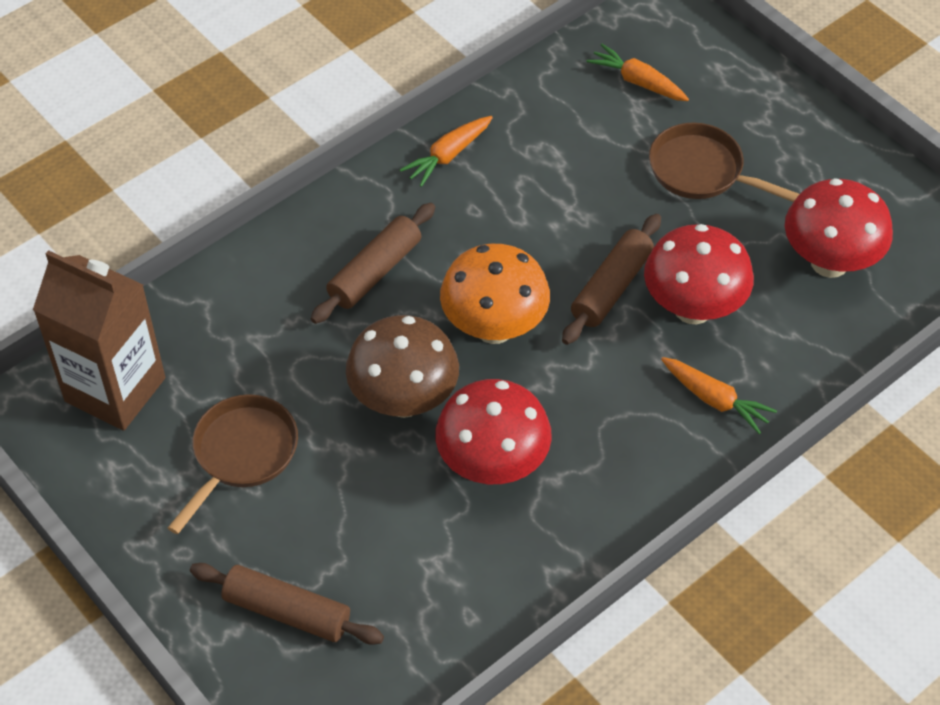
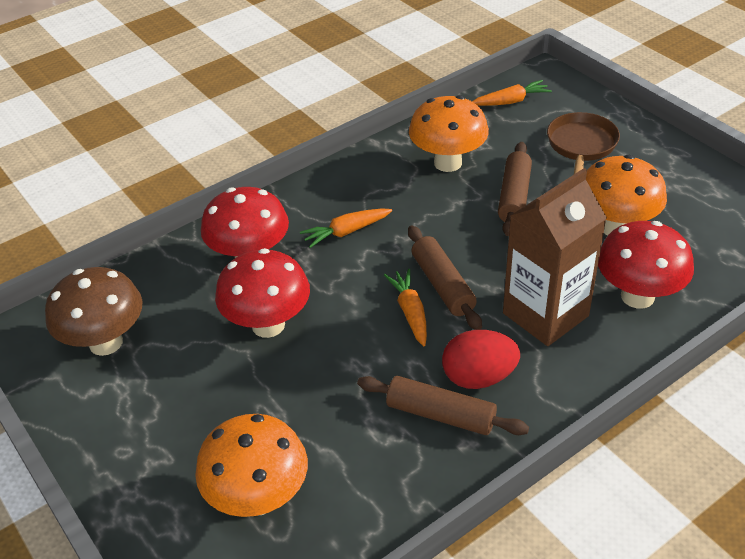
brown pan: [168,394,298,534] [649,123,799,202] = 2 -> [547,112,620,174] = 1
orange mushroom: [440,244,550,344] = 1 -> [195,414,308,517] [409,95,489,172] [586,155,667,236] = 3
red egg: none = 0 -> [442,330,520,389] = 1

